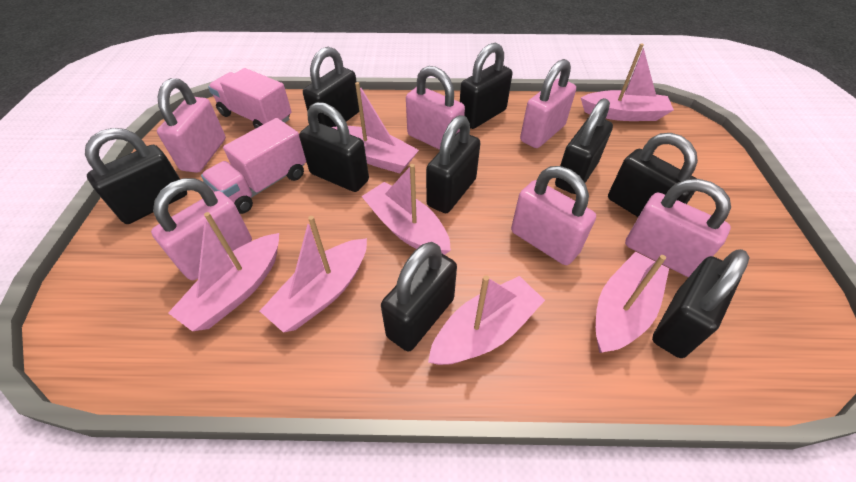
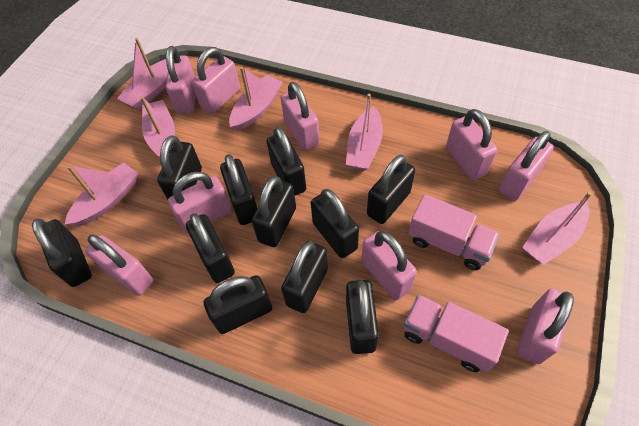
black padlock: [85,128,187,224] [299,102,369,192] [303,47,359,127] [381,242,457,351] [426,115,480,213] [460,43,513,129] [555,98,613,194] [608,133,698,217] [652,249,749,358] = 9 -> [32,219,92,287] [157,135,202,200] [186,213,235,283] [204,275,272,334] [220,154,257,225] [252,176,296,247] [267,127,306,195] [281,241,328,313] [311,189,359,258] [346,280,379,354] [367,155,415,224] = 11
pink boat: [168,212,279,331] [260,216,367,332] [332,82,419,173] [361,164,451,255] [428,275,545,365] [581,43,674,121] [596,252,669,353] = 7 -> [65,163,138,226] [117,38,168,109] [140,96,175,156] [229,67,283,131] [346,94,383,171] [522,192,592,265] = 6
pink padlock: [151,178,252,280] [157,78,226,173] [406,66,465,150] [511,166,596,265] [520,59,576,148] [625,179,731,277] = 6 -> [85,234,153,296] [166,46,196,114] [168,172,231,234] [192,47,240,114] [281,82,320,151] [362,231,417,300] [446,109,497,180] [499,131,554,201] [517,288,574,364] = 9

